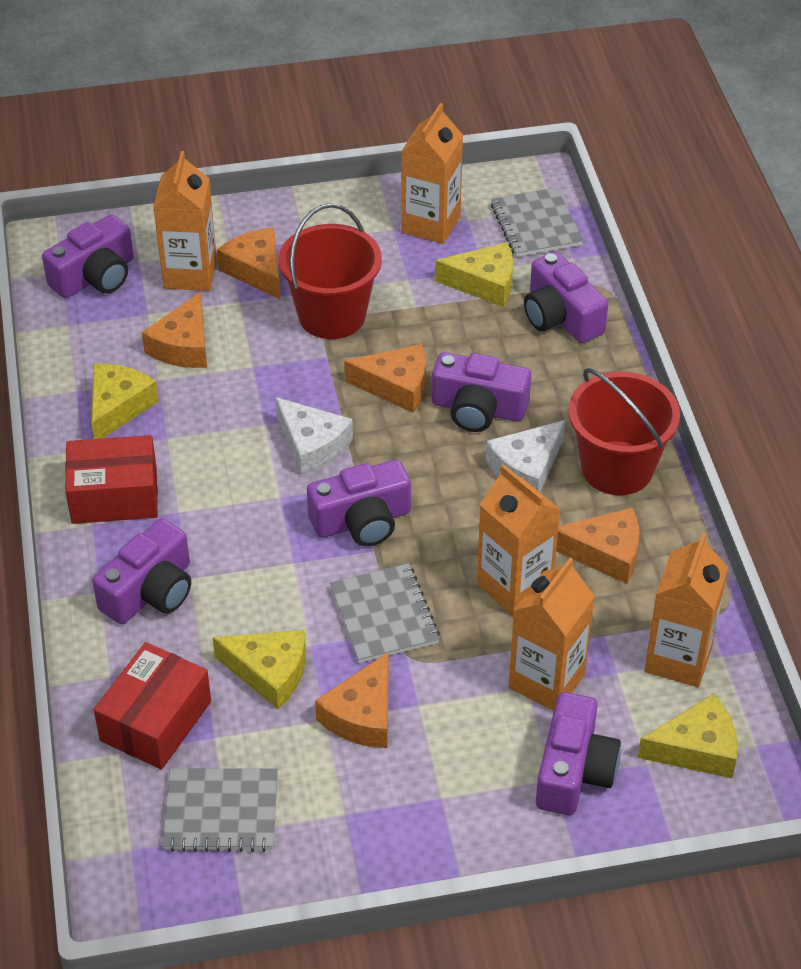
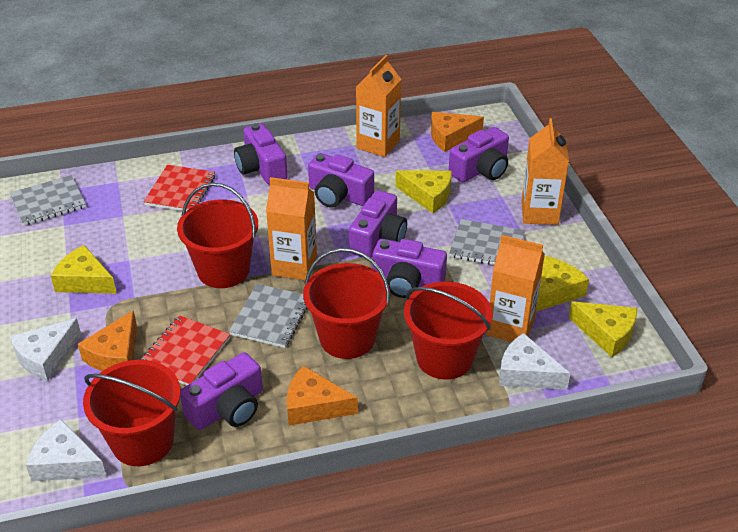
orange carton: [153,151,217,291] [401,103,463,244] [477,464,561,616] [509,558,595,711] [644,533,728,687] = 5 -> [266,177,317,280] [356,55,402,157] [486,235,545,342] [521,118,569,225] = 4
orange cheese: [142,292,207,368] [217,227,280,299] [315,652,389,748] [344,344,426,413] [556,507,640,584] = 5 -> [78,310,137,371] [287,366,358,426] [431,112,484,152] = 3
red box: [65,435,158,524] [94,642,211,769] = 2 -> none = 0
red bucket: [278,203,382,339] [569,368,680,495] = 2 -> [83,360,181,466] [177,183,258,288] [303,248,390,359] [404,282,493,379] = 4
red notebook: none = 0 -> [140,315,230,386] [143,165,215,211] = 2
white cheese: [275,397,353,475] [486,420,565,492] = 2 -> [10,318,81,381] [26,419,107,482] [499,333,570,390] = 3

